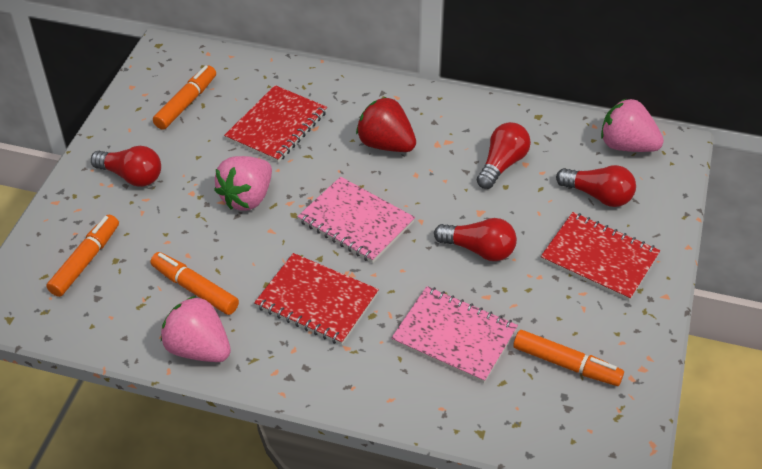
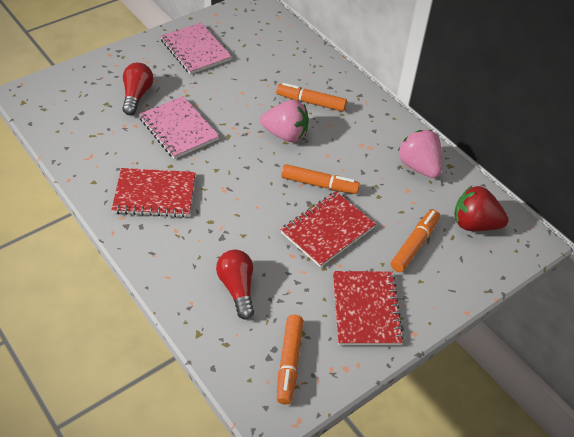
pink strawberry: [161,296,231,362] [214,156,272,211] [601,99,664,152] = 3 -> [260,100,309,143] [398,130,442,178] = 2
red light bulb: [91,146,161,187] [434,218,517,261] [477,122,531,189] [556,165,636,207] = 4 -> [122,63,153,115] [216,250,254,319] = 2

